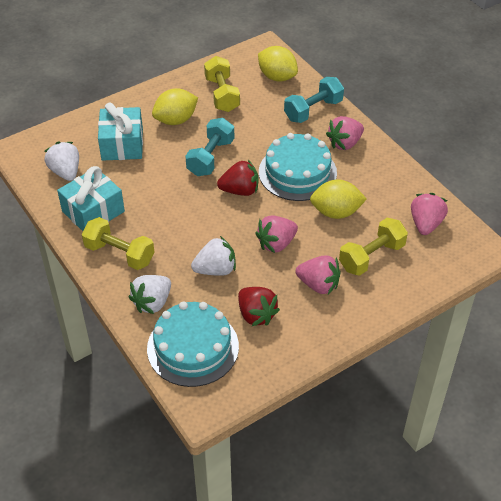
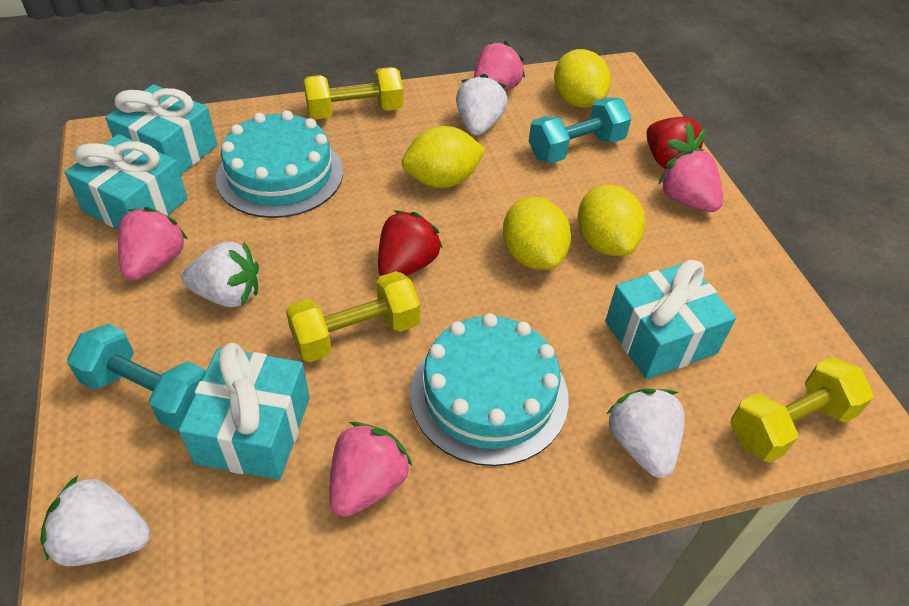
turquoise gift: [57,166,125,231] [98,102,143,161] = 2 -> [64,134,188,229] [105,84,217,175] [179,343,310,480] [605,260,736,379] = 4
white strawberry: [44,142,79,181] [129,275,171,314] [191,236,236,276] = 3 -> [40,475,150,566] [181,242,259,307] [456,74,508,136] [606,389,685,478] = 4
yellow lemon: [152,88,198,125] [258,46,298,82] [310,179,367,219] = 3 -> [402,126,486,188] [503,197,571,270] [554,49,611,108] [578,185,646,256] = 4

